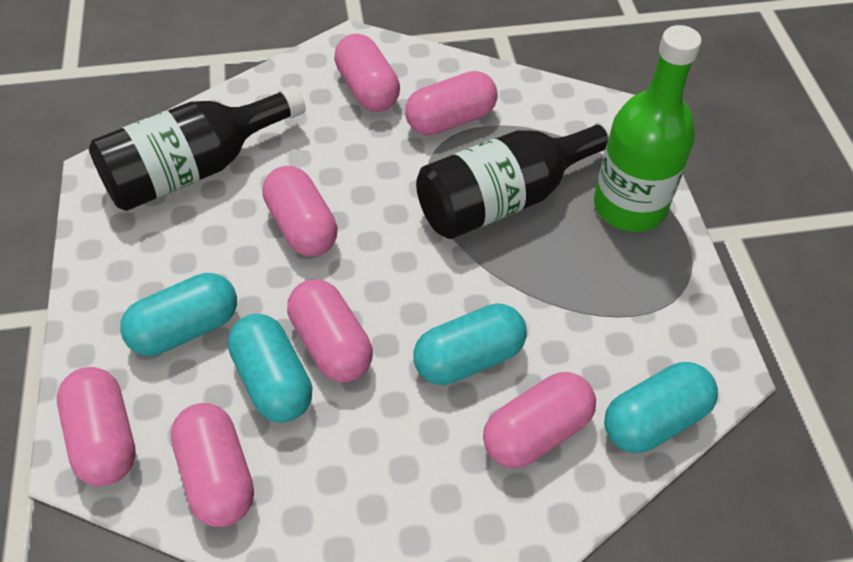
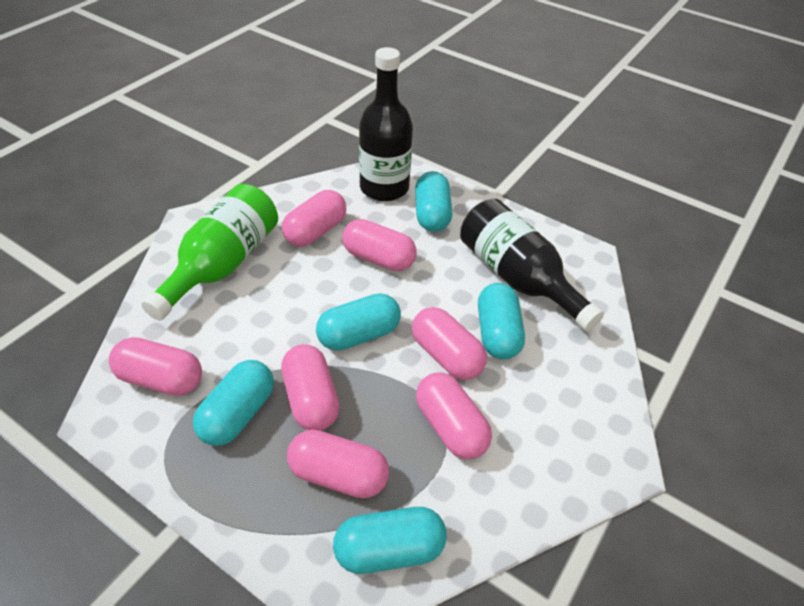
turquoise capsule: [120,273,237,356] [228,314,312,423] [413,303,527,385] [604,362,718,453] = 4 -> [193,360,274,446] [316,293,401,351] [333,507,447,574] [415,171,452,232] [478,283,525,360] = 5

